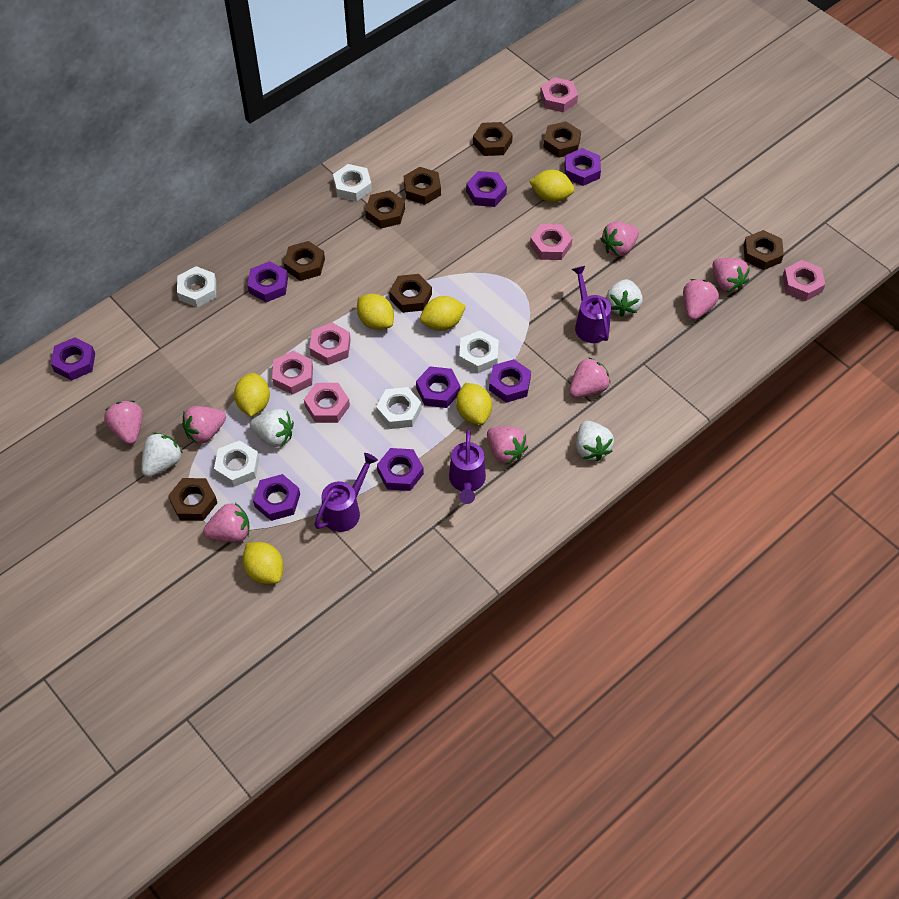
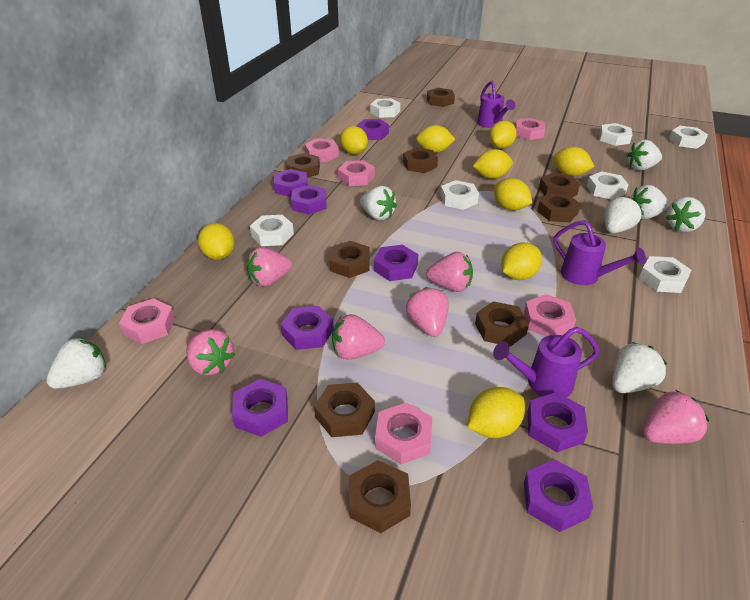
brown nut: [168,478,217,521] [284,241,325,281] [365,190,405,229] [389,274,432,313] [404,167,441,205] [473,122,513,156] [543,121,581,158] [743,230,784,270] = 8 -> [286,153,320,178] [314,382,375,437] [329,241,370,278] [349,460,411,533] [403,148,438,173] [427,88,455,107] [475,301,529,347] [537,193,581,222] [539,172,580,197] = 9
pink strawberry: [104,401,143,445] [182,406,226,444] [203,503,249,542] [487,426,528,464] [569,357,610,398] [601,222,639,257] [683,279,719,320] [712,258,750,293] = 8 -> [186,329,235,375] [247,247,292,287] [332,314,385,360] [406,287,449,337] [426,252,473,292] [643,390,709,444] = 6
white nut: [177,266,216,307] [214,440,259,487] [333,164,372,201] [376,387,422,429] [459,330,499,373] = 5 -> [250,215,294,246] [370,98,400,118] [440,180,479,210] [587,171,629,200] [599,123,633,146] [639,256,691,293] [669,126,708,149] = 7
white strawberry: [141,433,183,477] [250,409,294,447] [576,421,614,461] [606,279,642,317] = 4 -> [46,337,106,389] [360,186,397,220] [605,196,642,233] [612,342,667,393] [627,140,662,170] [631,185,669,219] [666,197,705,232] = 7
yellow lemon: [234,373,270,416] [242,542,284,584] [357,294,394,330] [420,296,466,331] [456,383,492,425] [529,170,574,202] = 6 -> [198,223,235,260] [340,126,368,154] [416,125,455,153] [468,387,525,438] [473,149,513,179] [489,121,517,149] [494,178,532,210] [501,243,542,280] [553,147,594,176] = 9

